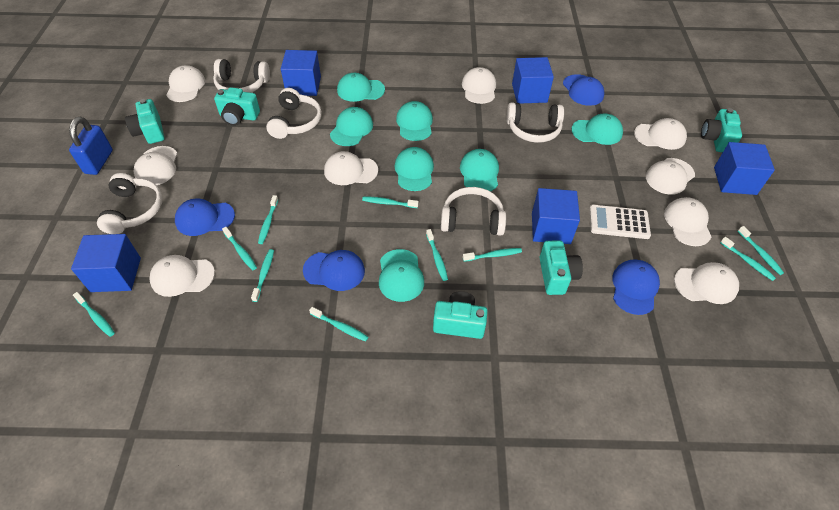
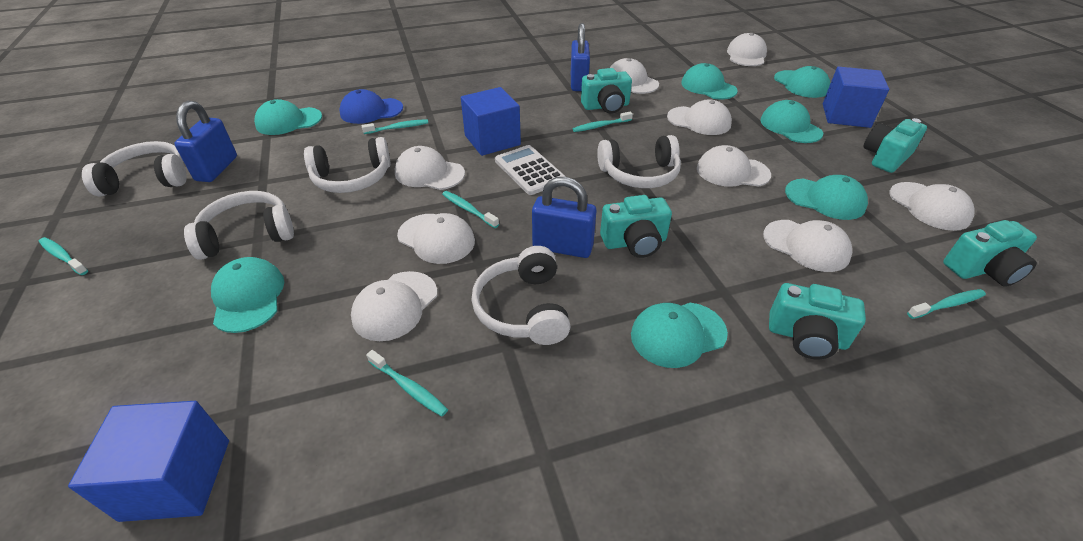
blue cap: [175,199,235,236] [303,250,365,291] [563,74,605,106] [612,259,660,315] = 4 -> [339,89,403,124] = 1
blue cube: [71,234,141,292] [281,50,321,96] [512,57,554,104] [532,188,580,244] [714,142,775,195] = 5 -> [68,401,229,522] [461,87,521,156] [823,67,889,128] = 3
blue padlock: [69,117,113,175] = 1 -> [174,101,237,182] [532,177,596,258] [571,23,590,91] = 3
turquoise toothbrush: [73,292,115,337] [222,227,257,270] [251,249,274,302] [258,195,278,244] [309,307,368,342] [362,197,419,208] [426,229,448,281] [463,248,522,262] [720,237,776,281] [738,226,784,275] = 10 -> [39,237,88,275] [361,119,428,134] [366,350,448,416] [442,191,499,228] [573,112,633,132] [907,289,986,319] = 6

